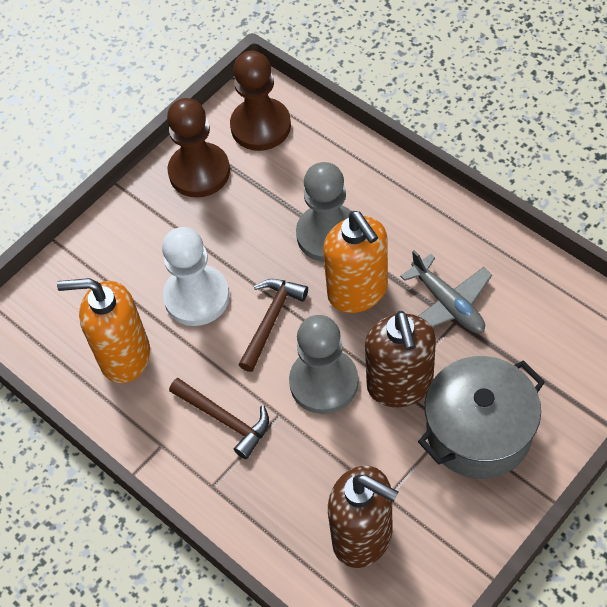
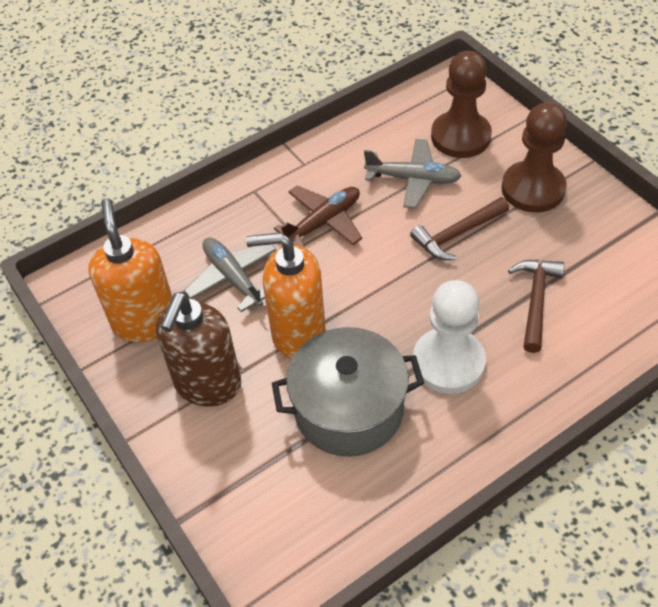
brown plane: none = 0 -> [274,186,362,247] = 1
brown soap dispenser: [328,466,398,568] [365,311,436,407] = 2 -> [156,292,241,406] = 1
grey pawn: [289,315,358,414] [296,162,351,262] = 2 -> none = 0
grey plane: [400,250,492,333] = 1 -> [184,237,277,312] [364,139,461,208] = 2

